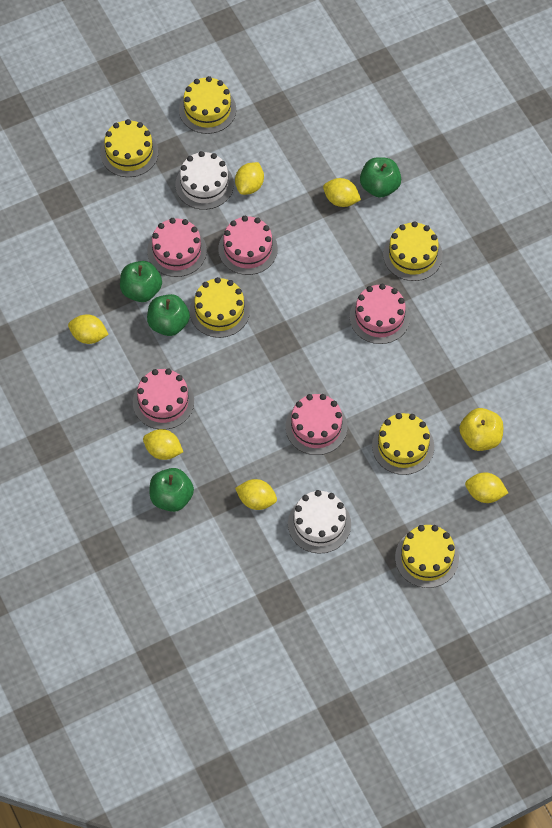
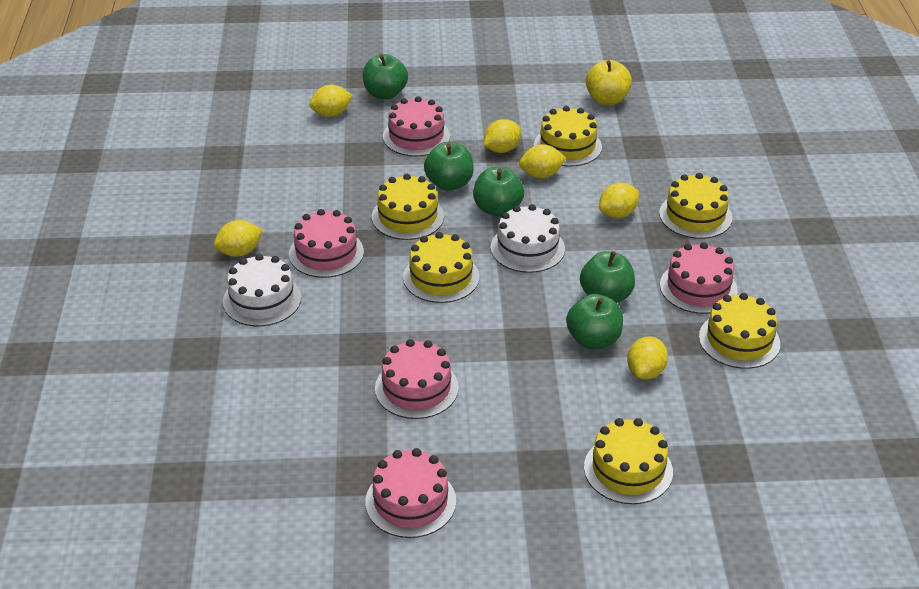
green apple: [120,261,162,302] [147,294,190,336] [150,468,194,512] [360,157,401,198] = 4 -> [363,54,408,99] [424,142,474,191] [473,167,524,217] [566,294,623,349] [580,251,635,303] = 5

